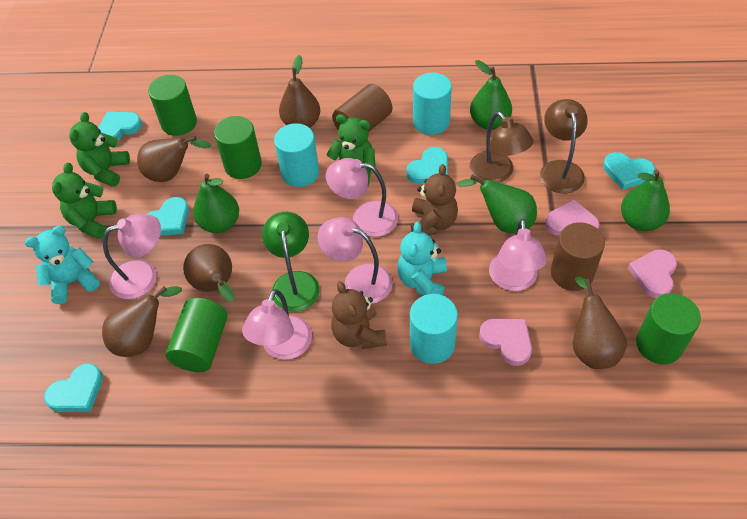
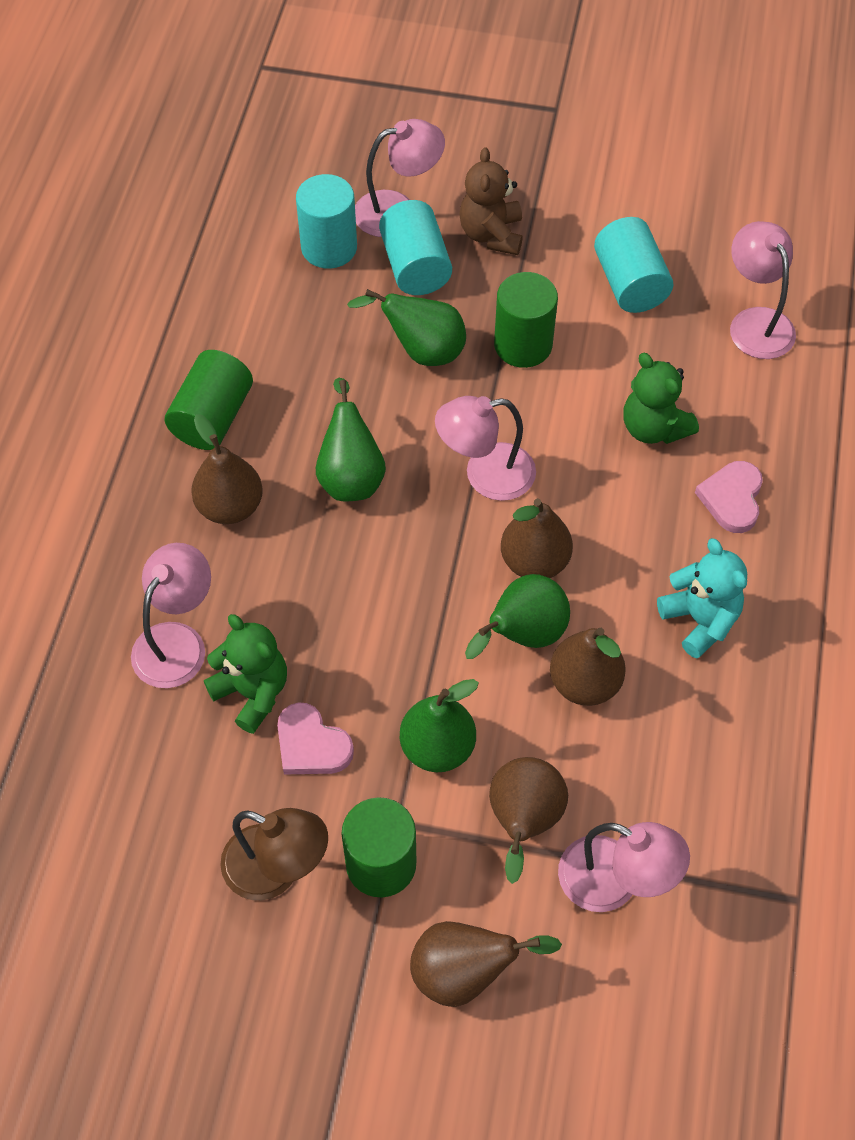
brown cylinder: [332,84,392,131] [551,222,605,291] = 2 -> none = 0
brown lamp: [470,112,534,183] [540,99,588,193] = 2 -> [220,808,328,900] = 1
brown teddy bear: [331,281,387,349] [411,164,458,236] = 2 -> [459,147,523,255] = 1
green cylinder: [148,75,197,136] [165,298,228,372] [214,116,262,179] [636,293,701,364] = 4 -> [165,350,253,450] [342,797,416,897] [494,272,558,368] = 3
green lamp: [262,212,320,312] = 1 -> none = 0
green teddy bear: [52,163,117,239] [69,112,130,187] [326,114,376,186] = 3 -> [204,614,287,734] [623,353,699,444] = 2
pink heart: [479,318,532,366] [545,200,600,236] [628,249,677,298] = 3 -> [277,702,354,774] [695,461,763,533] = 2
turquoise heart: [44,363,103,412] [98,112,142,142] [147,197,189,236] [406,147,448,184] [603,152,655,190] = 5 -> none = 0
turquoise teddy bear: [25,226,100,304] [397,222,447,295] = 2 -> [657,538,747,658] = 1

